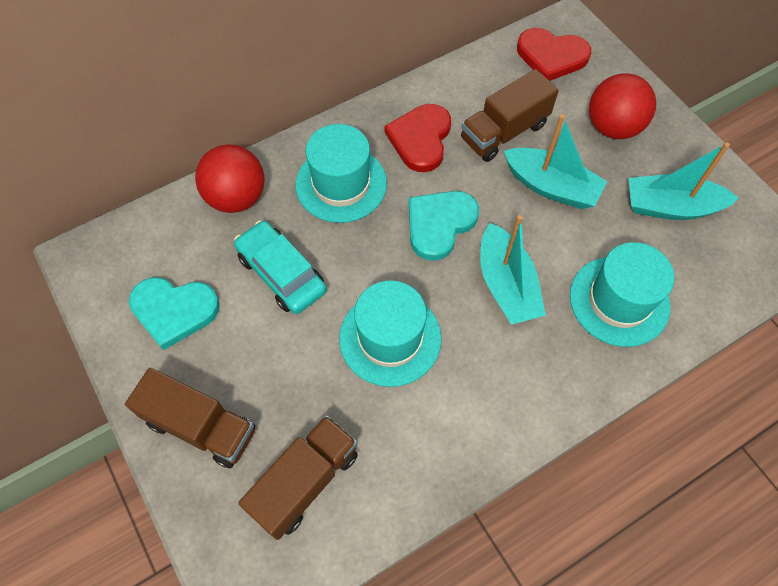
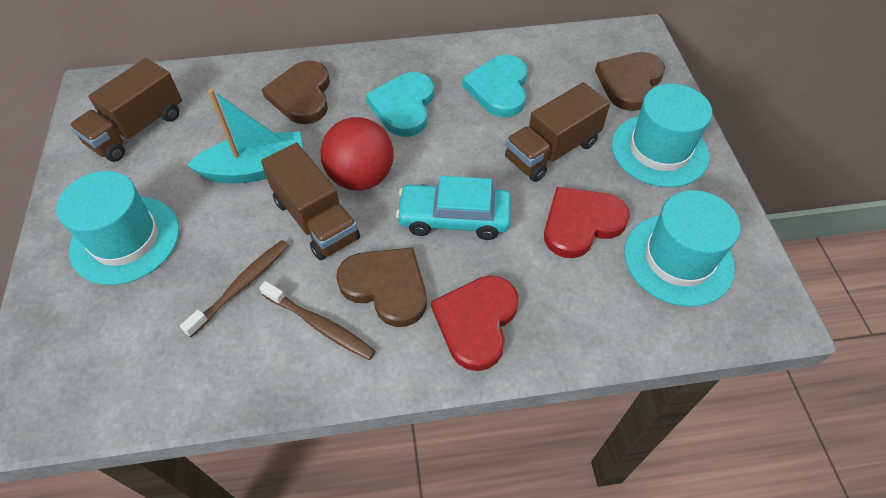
brown heart: none = 0 -> [262,61,330,124] [336,247,427,327] [595,52,665,111] = 3
brown toothbrush: none = 0 -> [180,240,289,337] [259,281,376,360] = 2
red ball: [195,144,265,213] [589,73,656,139] = 2 -> [320,117,394,191] = 1
turquoise boat: [480,215,546,325] [504,114,607,209] [629,142,739,220] = 3 -> [187,89,303,183] = 1

